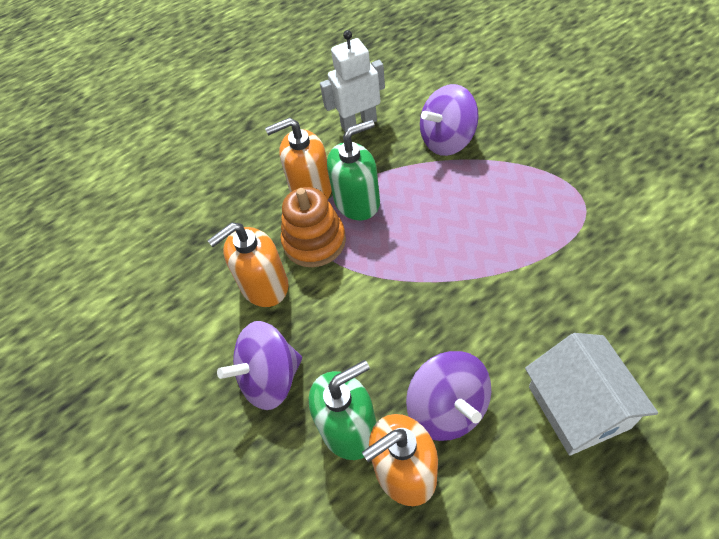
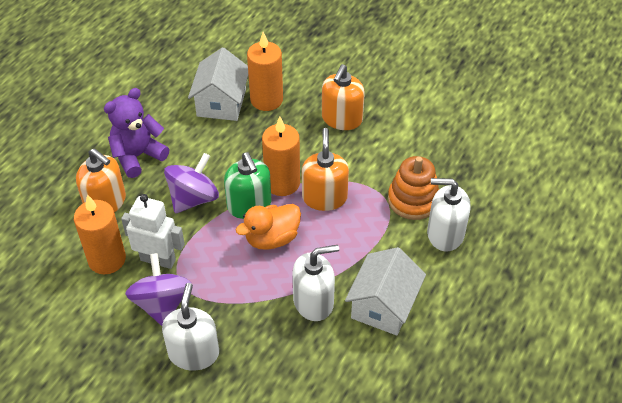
green soap dispenser: [309,360,376,460] [327,120,380,220] = 2 -> [224,152,271,219] = 1
orange candle: none = 0 -> [74,194,126,274] [247,32,283,111] [262,117,300,196] = 3
orange duck: none = 0 -> [236,204,301,250] = 1
purple spinning top: [217,321,302,410] [406,351,491,441] [420,84,479,156] = 3 -> [125,253,192,326] [164,153,219,213] = 2
purple teddy bear: none = 0 -> [104,88,170,178] = 1
white house: [525,333,658,456] = 1 -> [188,47,248,121] [345,247,426,336] = 2
white soap dispenser: none = 0 -> [162,283,219,371] [293,245,339,321] [427,178,471,251] = 3

